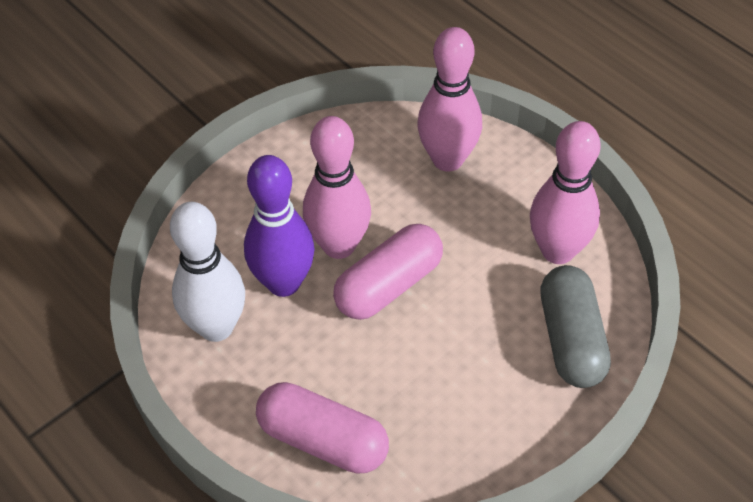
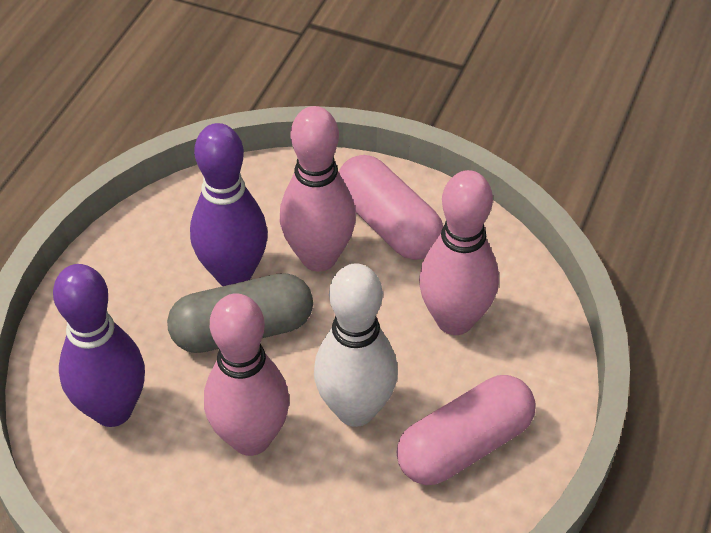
purple bowling pin: [244,155,315,297] = 1 -> [53,264,145,427] [190,123,268,286] = 2

